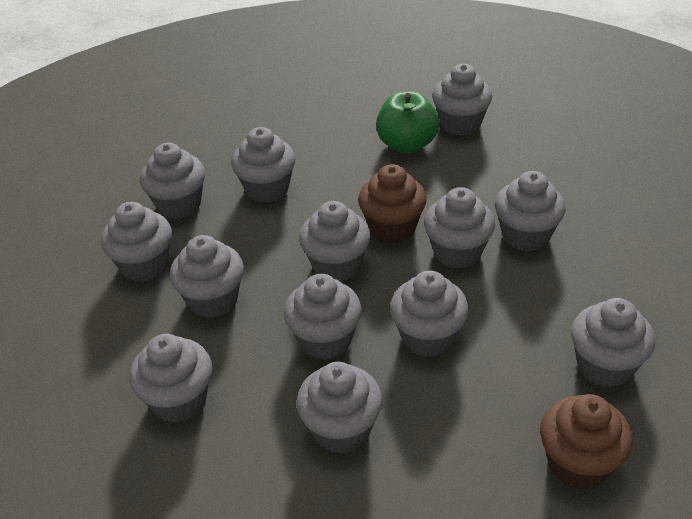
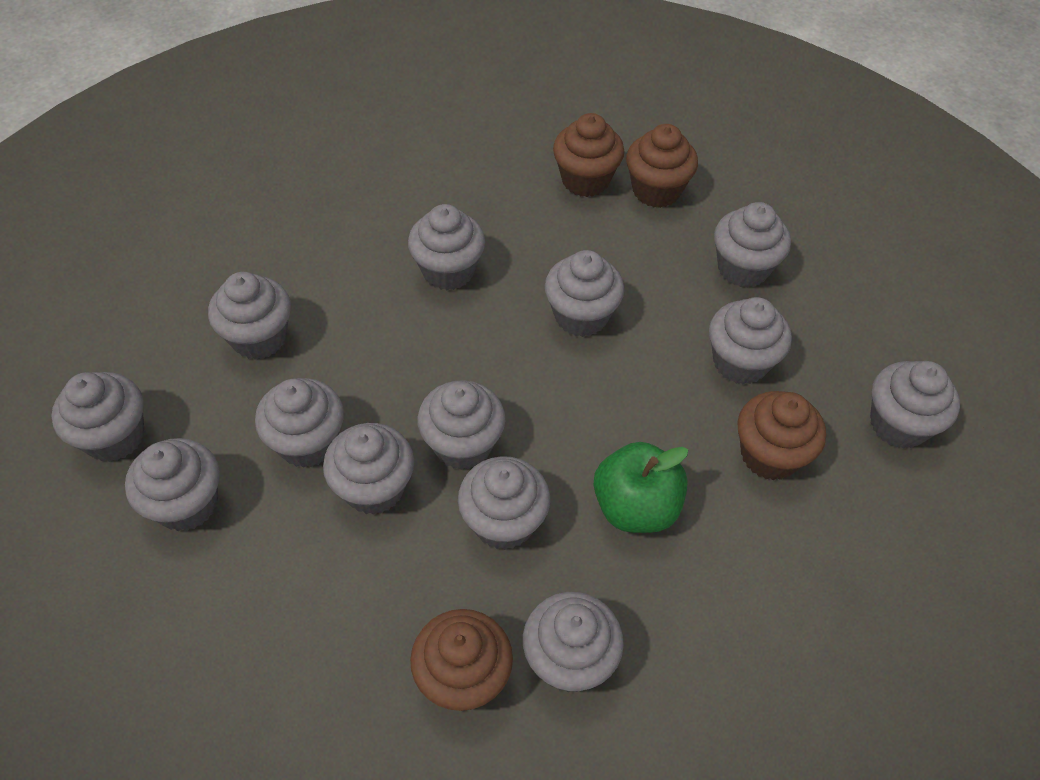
brown cupcake: [358,164,427,244] [540,394,633,489] = 2 -> [410,609,513,711] [553,113,624,197] [626,124,698,208] [738,391,826,480] = 4

